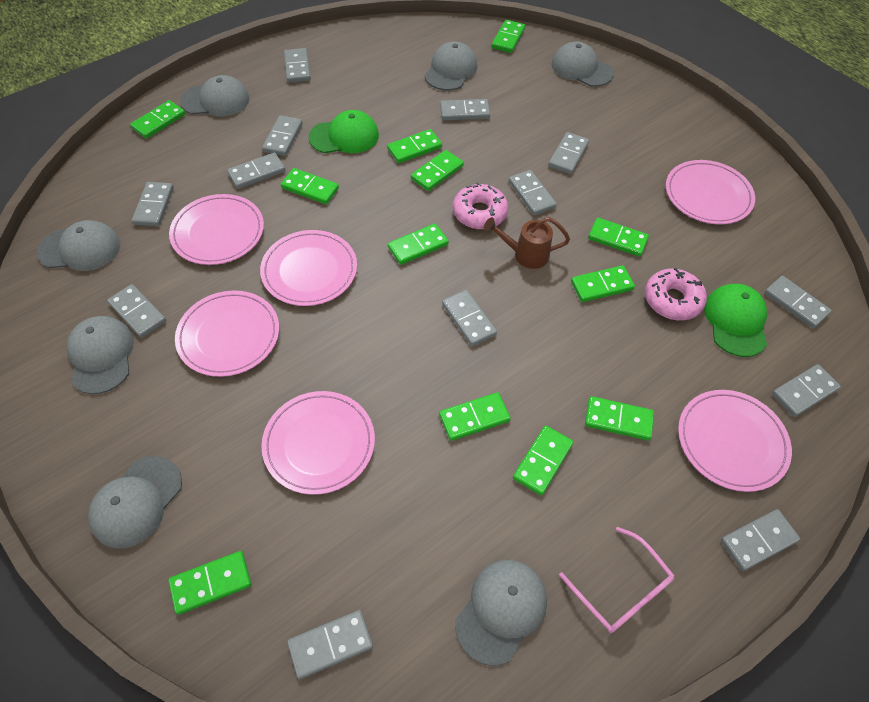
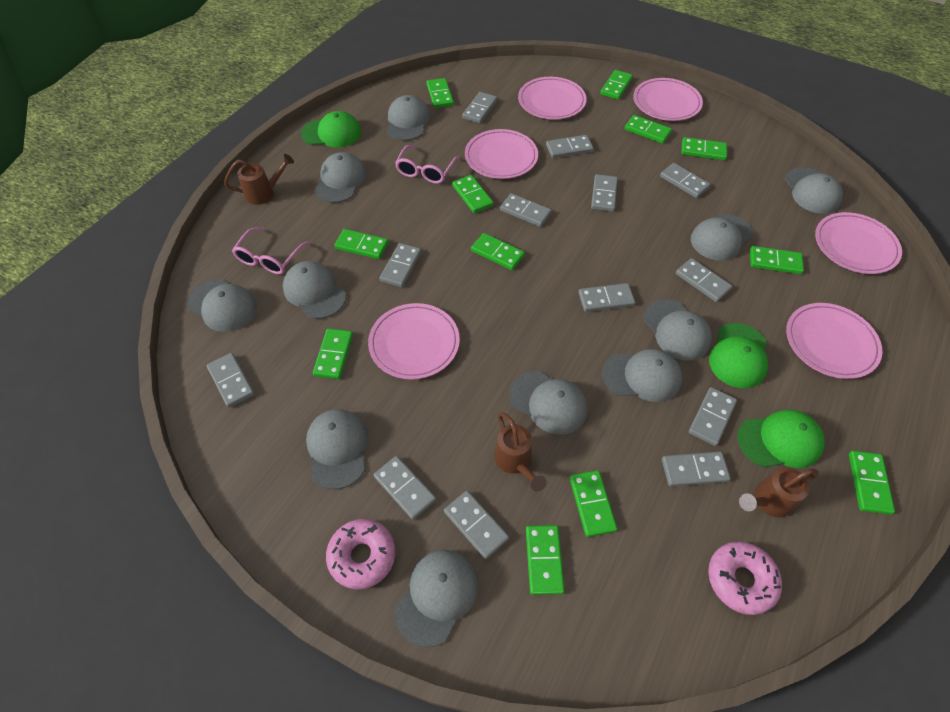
brown watering can: [484,217,570,269] = 1 -> [224,154,294,205] [494,412,547,492] [739,467,819,518] = 3
green cap: [309,110,379,153] [704,284,767,357] = 2 -> [301,111,361,148] [709,323,768,388] [737,410,825,468] = 3
grey cap: [37,220,120,271] [67,316,134,394] [88,456,182,549] [180,75,250,117] [425,42,477,91] [455,560,547,666] [551,42,614,87] = 7 -> [188,279,257,332] [283,261,346,319] [306,409,368,489] [315,152,366,203] [387,95,430,141] [395,550,479,648] [510,371,587,435] [602,349,682,402] [644,299,712,360] [691,214,753,261] [785,167,843,214] = 11
pink glasses: [559,527,675,633] = 1 -> [232,228,310,274] [395,145,459,184] = 2

